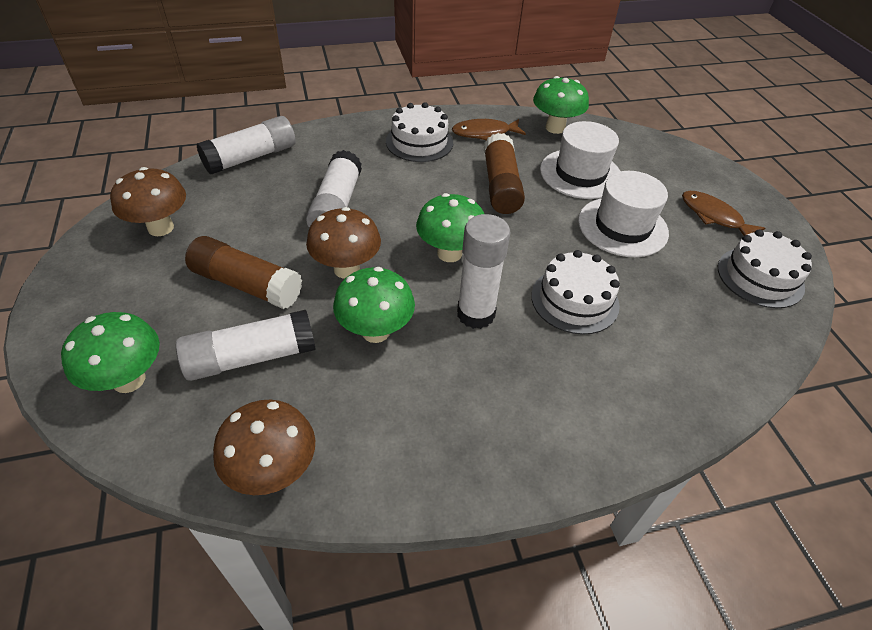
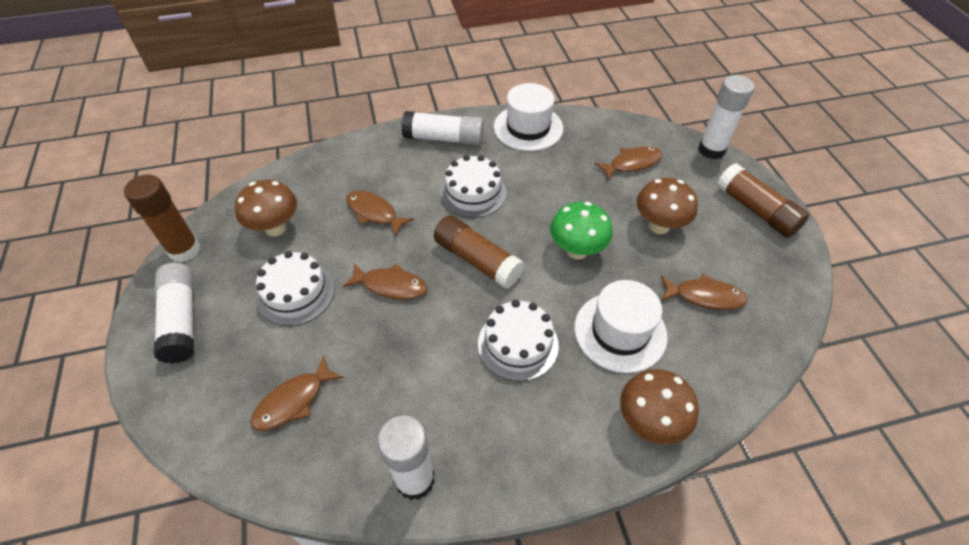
brown fish: [452,119,526,140] [682,191,765,236] = 2 -> [250,355,344,431] [343,263,427,299] [346,190,414,237] [594,146,663,180] [661,274,748,310] = 5
brown glue stick: [185,236,302,309] [483,133,525,214] = 2 -> [124,174,200,262] [434,215,524,289] [716,163,810,238] = 3
green mushroom: [61,312,160,393] [333,267,415,343] [416,193,484,262] [533,76,589,134] = 4 -> [550,202,613,260] = 1

